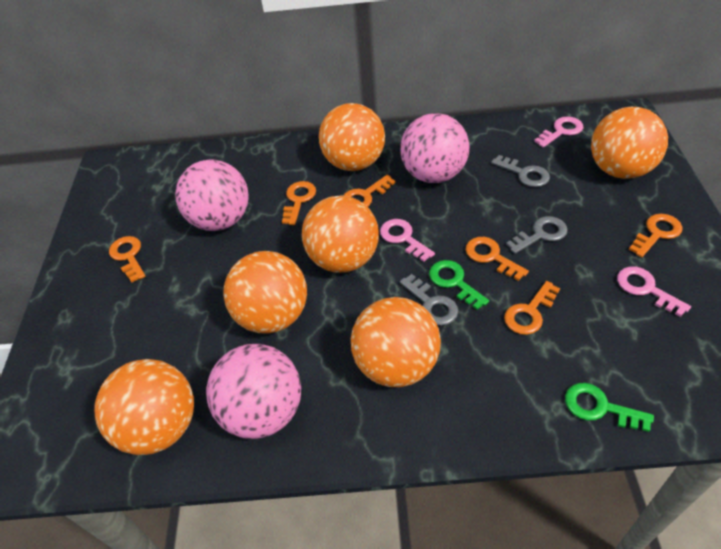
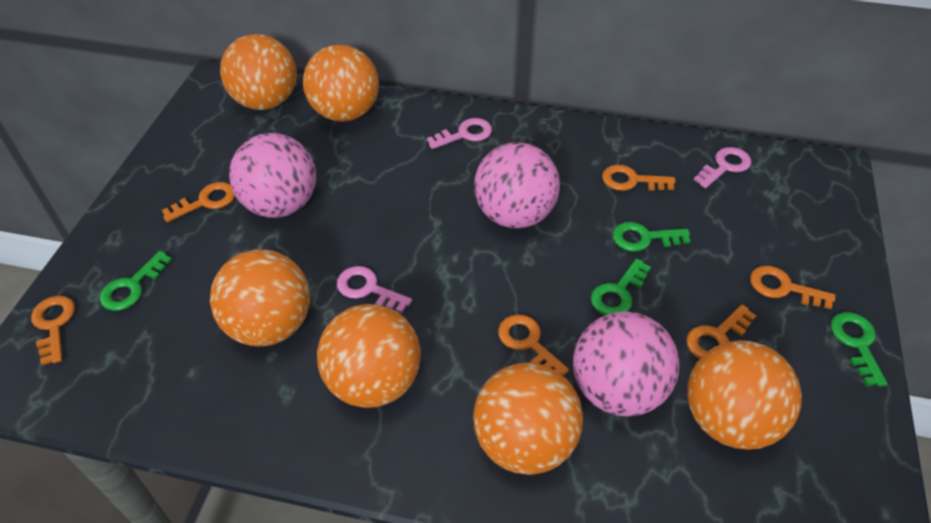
green key: [429,260,489,310] [565,383,654,432] = 2 -> [100,251,172,311] [591,258,651,315] [613,222,690,252] [831,312,888,386] = 4
grey key: [400,274,458,326] [491,155,550,187] [506,216,568,254] = 3 -> none = 0

